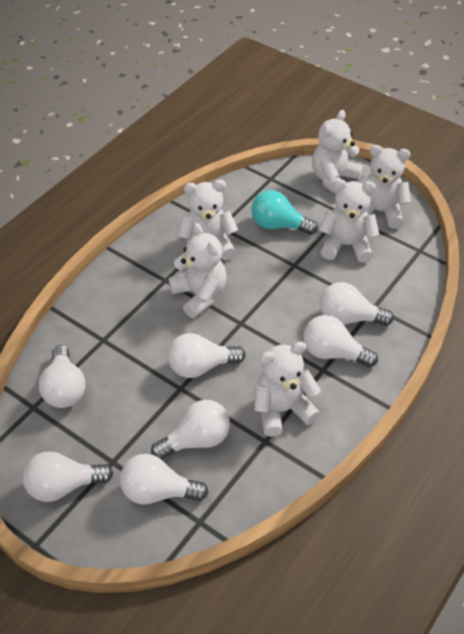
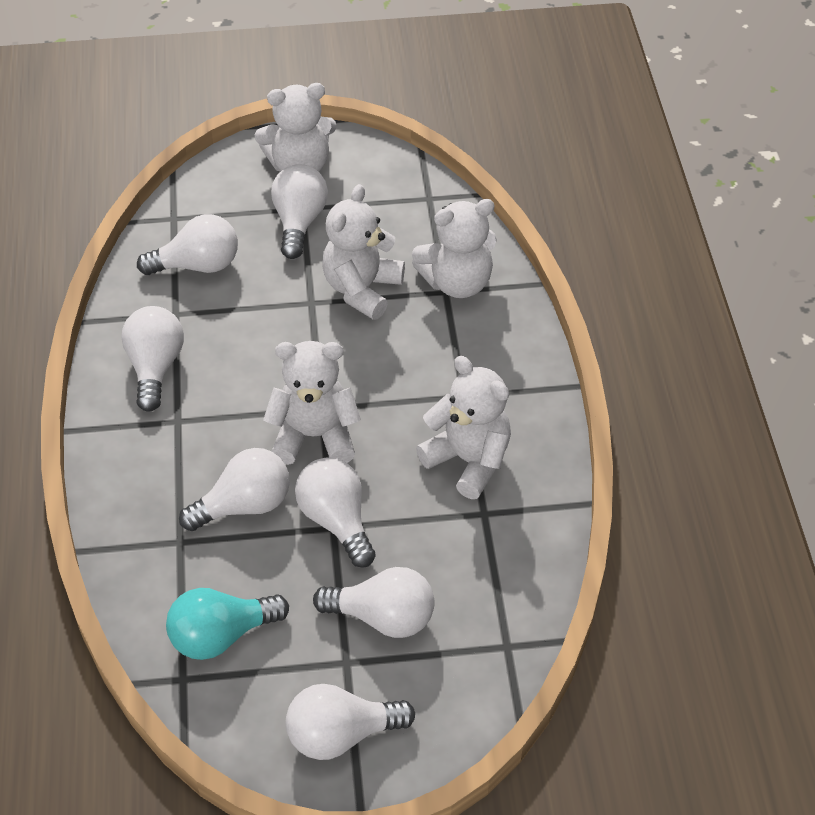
white teddy bear: [169,223,227,318] [178,180,238,260] [254,342,321,437] [312,110,363,194] [319,179,380,263] [359,145,411,229] = 6 -> [255,83,337,172] [263,341,361,465] [322,184,405,320] [412,199,496,298] [416,356,511,499] = 5

